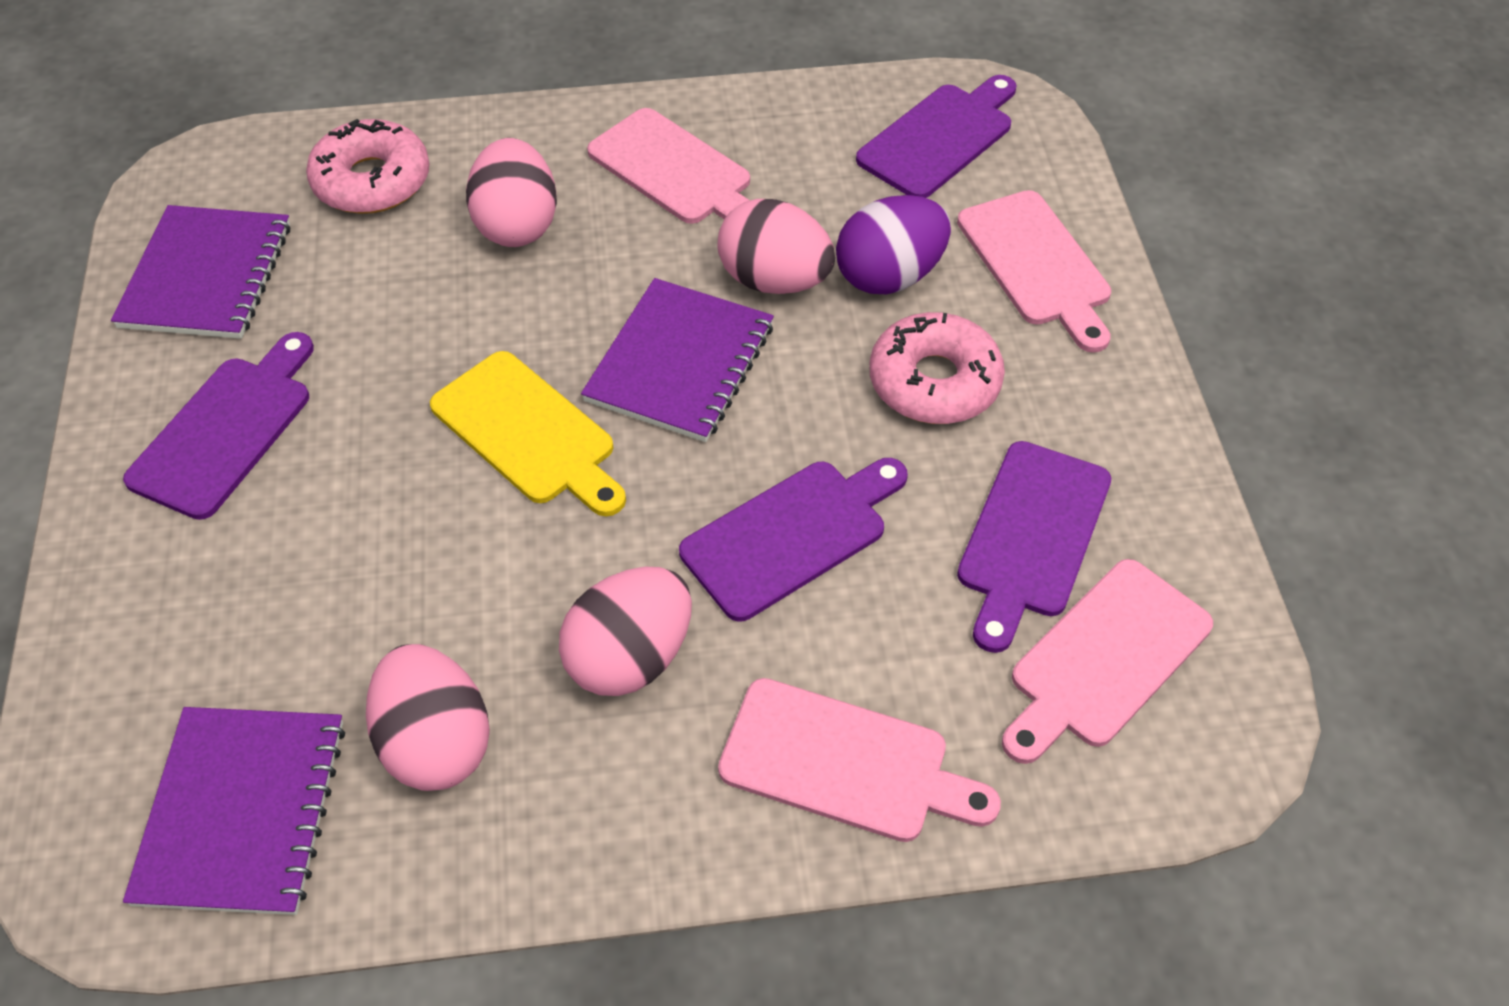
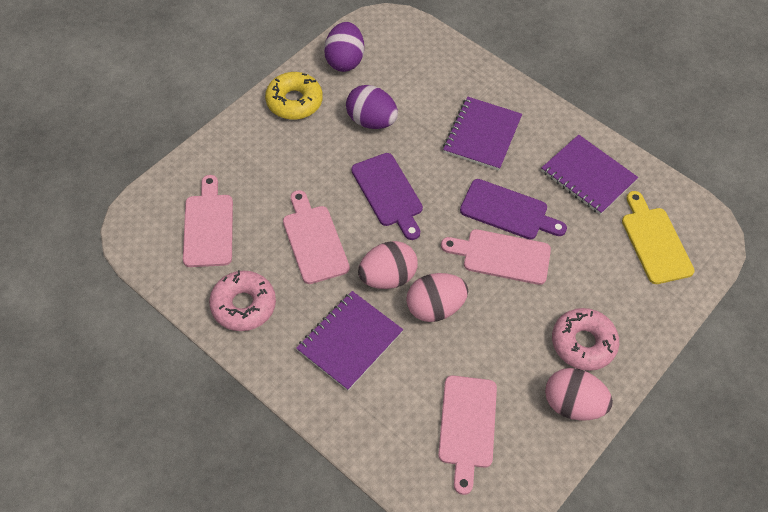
pink egg: [366,644,490,791] [466,138,557,247] [559,567,692,696] [717,199,835,294] = 4 -> [358,241,418,289] [406,273,468,322] [545,368,613,421] = 3
purple cutting board: [123,332,314,520] [679,458,908,622] [856,75,1017,198] [957,441,1111,653] = 4 -> [351,153,423,240] [460,179,567,239] = 2
purple egg: [836,195,951,294] = 1 -> [324,22,364,72] [346,85,398,129] = 2
yellow donut: none = 0 -> [265,72,323,120] = 1

